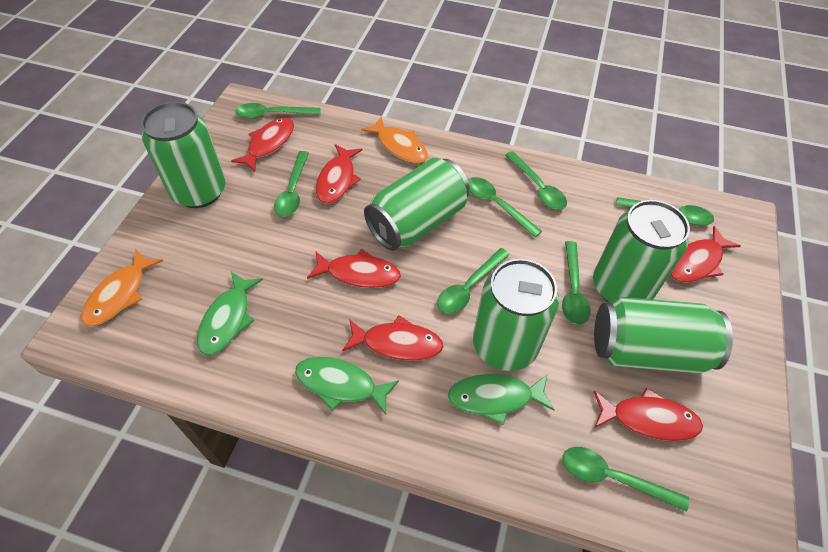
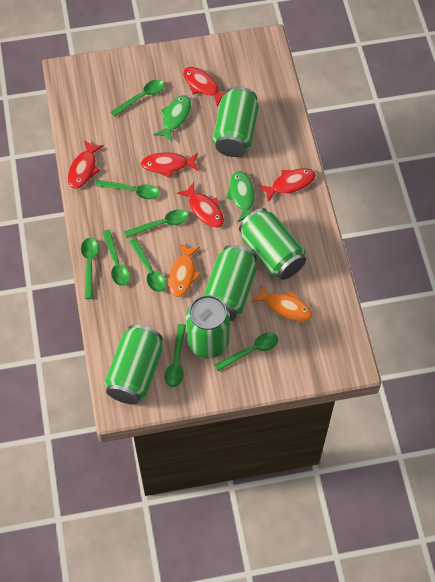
green fish: [197,272,263,355] [295,357,399,415] [448,374,555,425] = 3 -> [153,95,191,142] [226,171,255,222] = 2
red fish: [231,117,294,172] [307,249,401,288] [316,144,362,204] [342,315,444,361] [594,388,703,441] [670,226,741,283] = 6 -> [68,140,104,189] [141,152,199,178] [177,182,224,228] [183,67,225,106] [259,168,316,202] = 5

